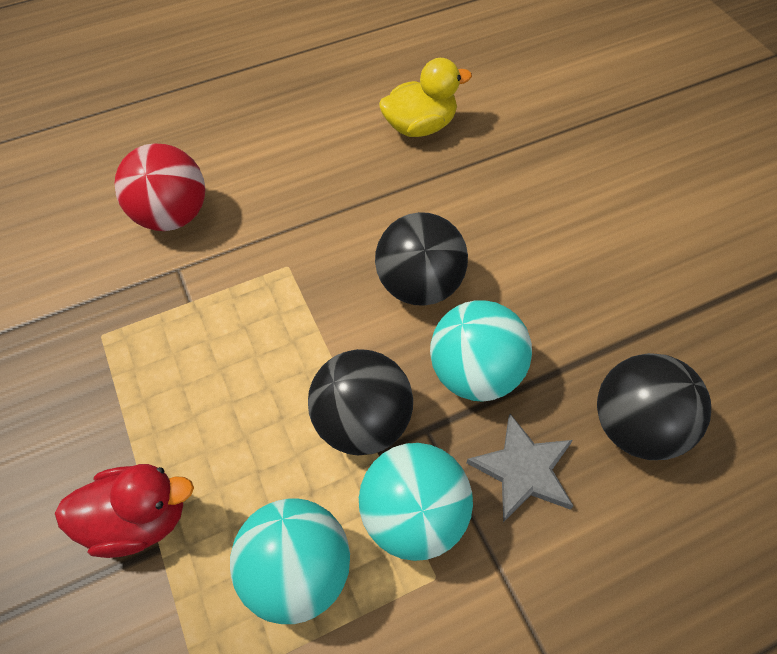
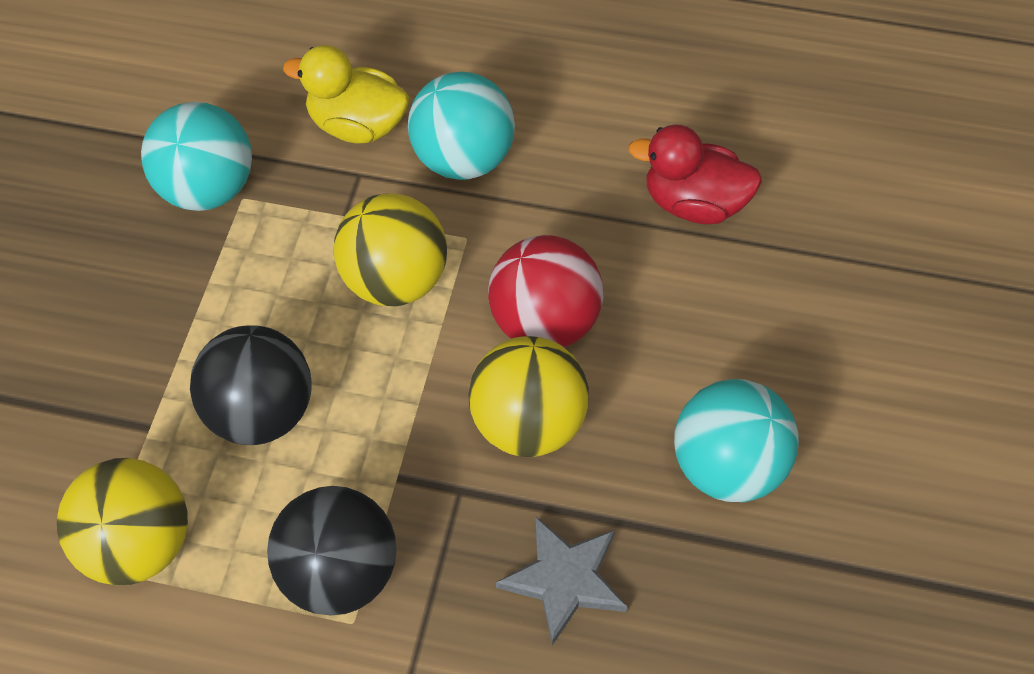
black ball: [308,349,413,455] [375,212,468,306] [597,353,711,460] = 3 -> [190,325,312,445] [267,486,397,616] = 2
yellow ball: none = 0 -> [57,458,188,585] [334,193,447,307] [468,336,589,457] = 3

